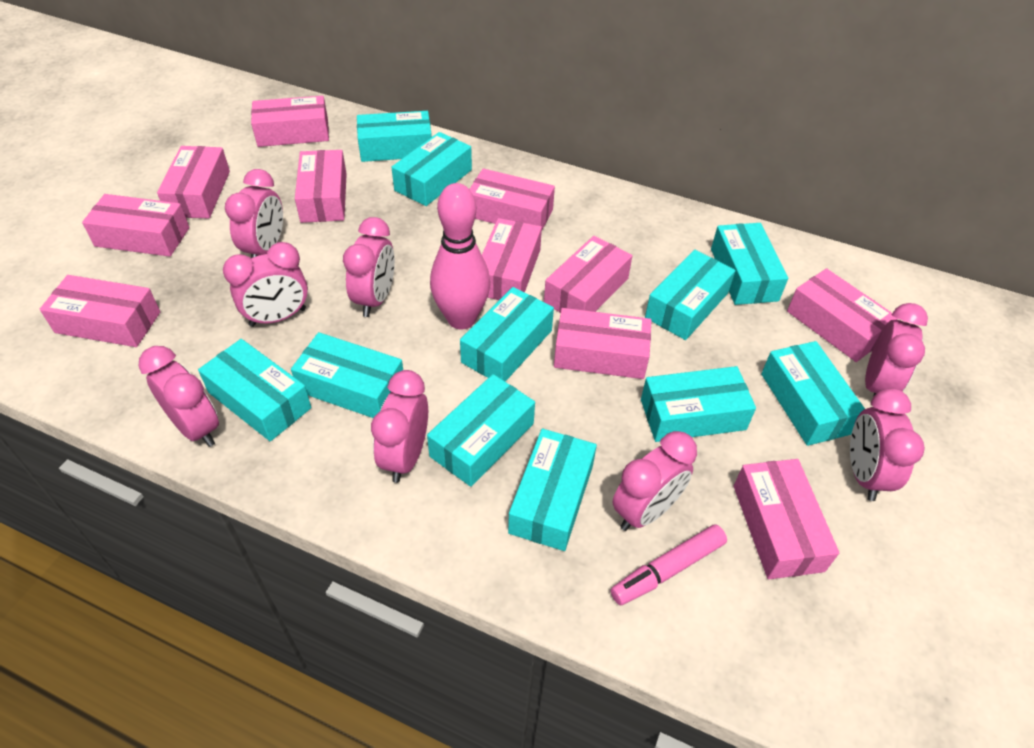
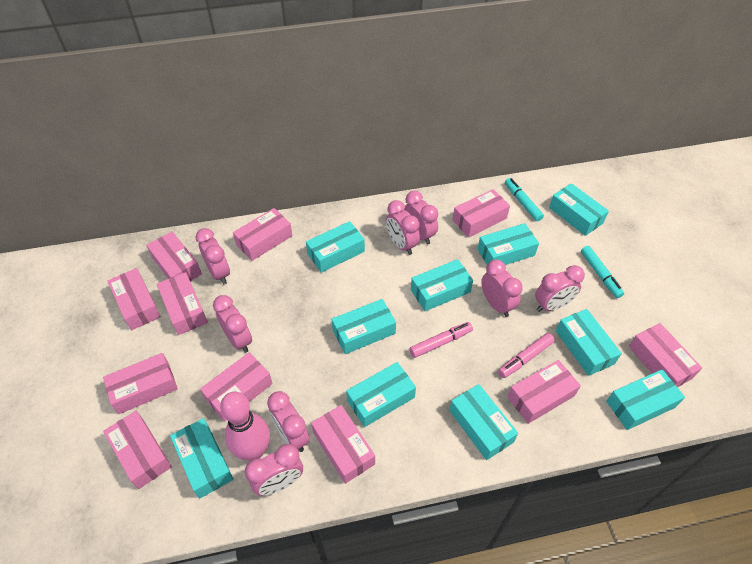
pink marker: [611,525,727,605] = 1 -> [410,322,473,358] [498,333,555,378] = 2
turquoise box: [198,339,311,441] [291,332,403,418] [357,111,432,162] [392,132,472,206] [427,374,535,487] [460,287,554,382] [508,429,597,551] [641,366,756,442] [645,250,736,340] [711,223,788,305] [761,341,865,446] = 11 -> [170,418,234,499] [306,221,365,273] [332,299,396,354] [346,362,416,427] [411,259,473,311] [449,384,518,460] [477,223,539,265] [549,183,609,236] [556,309,622,376] [606,369,685,430] = 10
turquoise marker: none = 0 -> [505,178,544,221] [581,246,624,298] = 2

